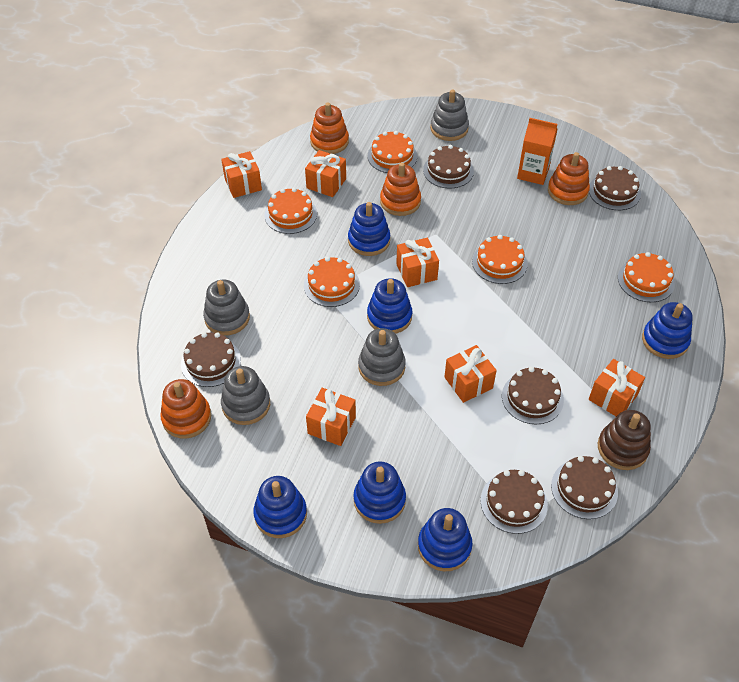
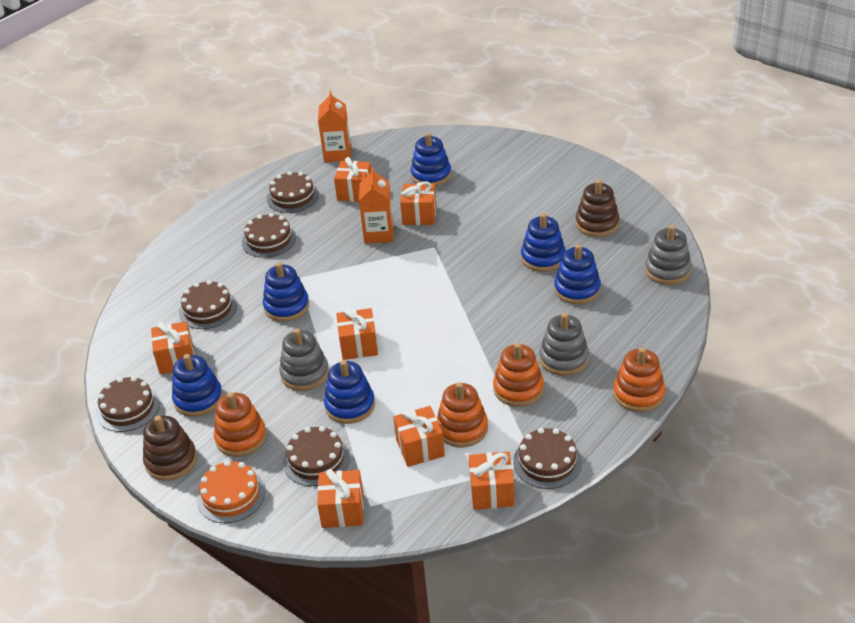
brown stacking toy: [598,410,651,470] = 1 -> [143,416,197,481] [576,180,619,237] = 2
grey stacking toy: [203,280,250,335] [221,366,270,425] [358,328,406,386] [430,89,469,141] = 4 -> [279,328,329,391] [539,313,589,376] [645,225,692,285] = 3
orange cake: [264,188,317,234] [304,257,360,307] [368,131,417,173] [472,235,527,284] [618,252,675,302] = 5 -> [197,461,265,523] = 1
orange carton: [517,118,558,185] = 1 -> [318,91,351,162] [359,167,394,244] = 2
orange gift: [221,151,262,198] [305,150,346,197] [306,388,356,446] [396,238,439,287] [444,345,497,403] [589,359,645,417] = 6 -> [151,321,194,374] [317,469,364,528] [334,157,371,202] [336,308,378,360] [393,406,445,467] [400,181,436,225] [469,451,515,510] = 7

